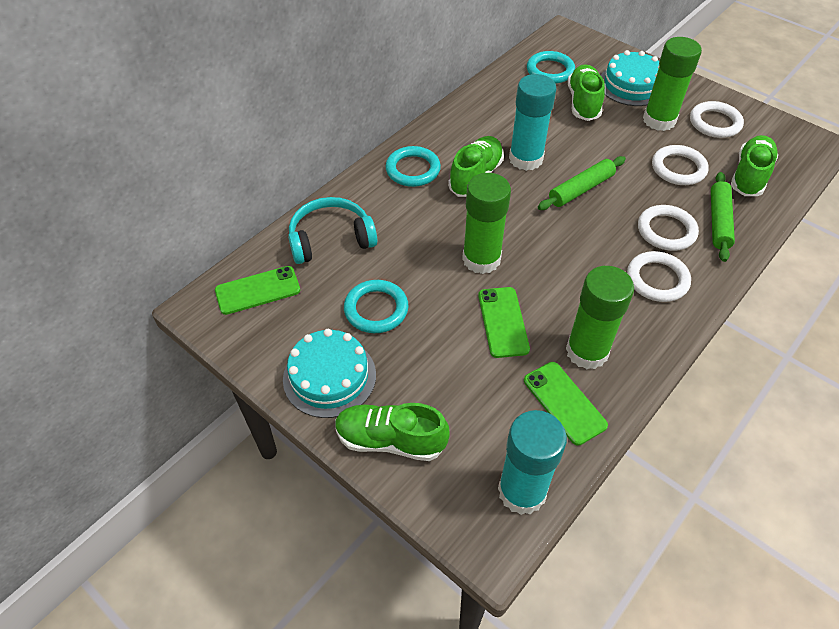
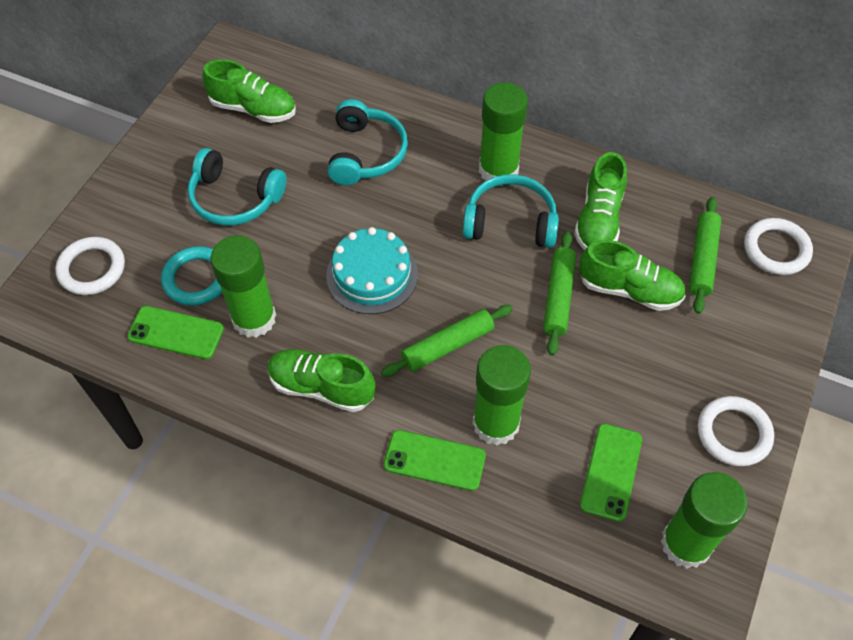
green glue stick: [462,173,511,274] [566,266,634,369] [643,37,702,131] = 3 -> [210,235,276,338] [472,345,531,446] [479,82,528,186] [661,472,748,569] = 4
green rolling pin: [538,156,626,210] [711,172,735,262] = 2 -> [381,305,513,377] [543,231,576,356] [689,197,722,314] = 3
turquoise cake: [283,329,376,418] [601,50,659,106] = 2 -> [326,227,418,314] = 1
turquoise glue stick: [498,410,567,515] [509,74,557,171] = 2 -> none = 0
turquoise headphones: [288,197,377,264] = 1 -> [188,148,287,226] [328,99,408,185] [462,175,559,248] = 3
turquoise ring: [344,280,409,333] [385,146,441,187] [527,51,575,84] = 3 -> [161,246,222,306] = 1
white ring: [627,251,691,302] [638,205,699,251] [652,145,709,185] [690,101,744,138] = 4 -> [55,237,125,295] [698,396,774,466] [744,218,813,275] = 3

